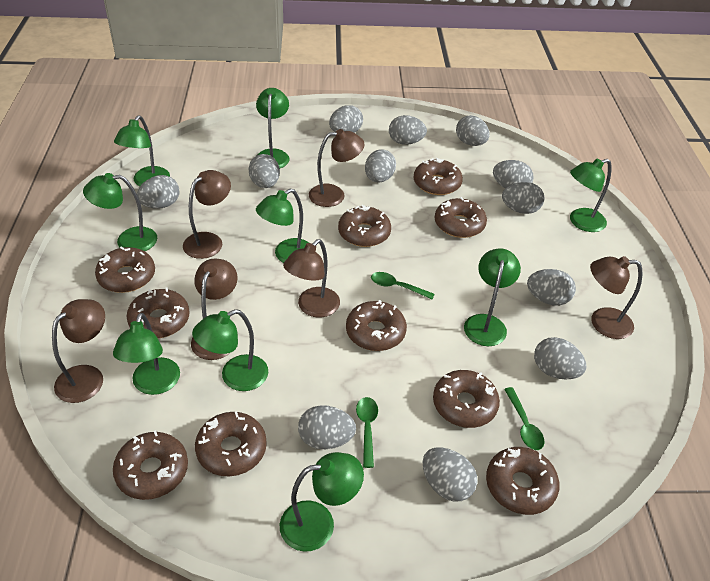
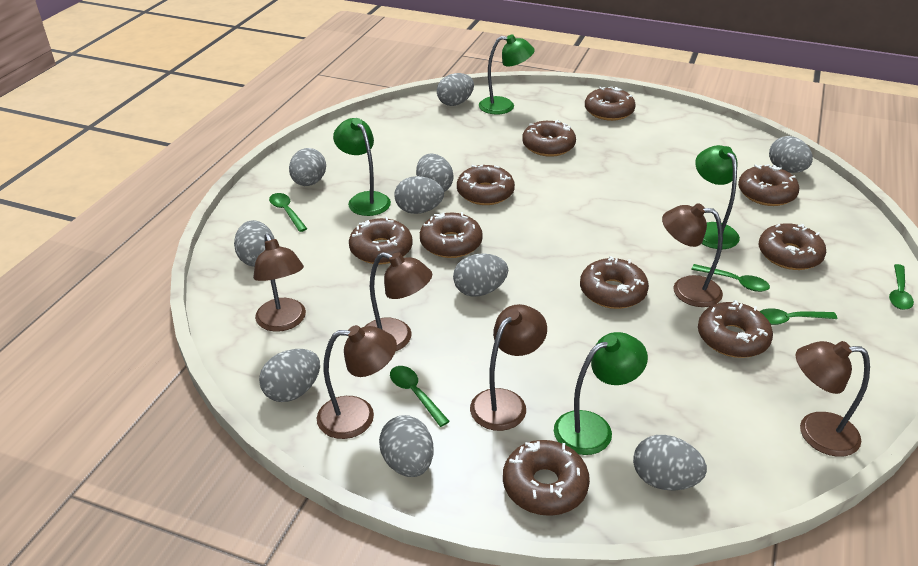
green lamp: [83,173,157,251] [113,313,180,395] [114,115,170,187] [192,309,268,391] [256,88,289,168] [256,188,309,263] [280,452,364,552] [464,248,521,346] [570,159,611,232] = 9 -> [333,118,391,216] [479,34,535,115] [554,332,648,455] [695,145,740,249] = 4
green spoon: [356,397,378,468] [371,272,435,299] [504,387,544,450] = 3 -> [269,193,307,232] [390,366,450,427] [691,264,770,292] [759,308,837,325] [889,264,914,310] = 5
grey egg: [137,175,179,209] [248,154,280,188] [298,405,356,449] [329,105,363,133] [365,149,396,183] [389,115,427,145] [423,447,477,502] [456,115,490,146] [493,160,534,188] [502,182,544,214] [527,269,576,306] [534,337,586,380] = 12 -> [234,220,275,267] [259,349,320,402] [289,148,326,186] [379,415,434,477] [395,176,444,214] [416,153,454,192] [437,73,474,106] [453,253,508,297] [633,435,707,491] [769,136,813,173] = 10

